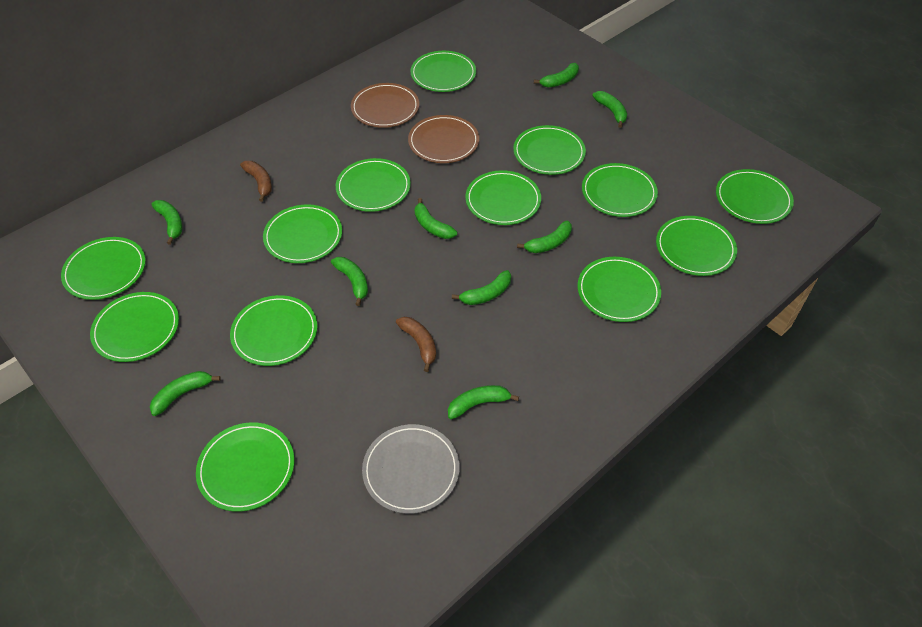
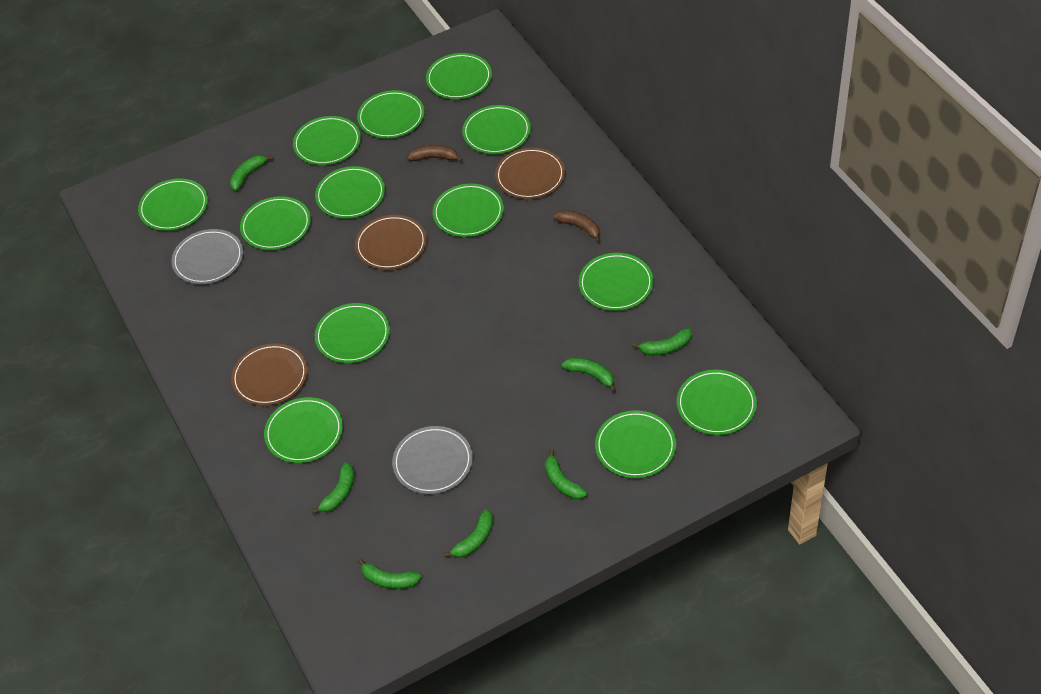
brown plate: [351,83,419,128] [408,115,479,163] = 2 -> [231,343,308,406] [355,215,427,270] [495,147,565,199] = 3
green banana: [150,371,221,416] [151,200,182,245] [331,257,368,306] [415,198,457,239] [448,385,519,419] [452,270,511,305] [517,221,572,253] [534,63,579,87] [592,91,627,128] = 9 -> [230,155,272,191] [312,462,354,514] [358,558,422,589] [443,509,493,558] [545,449,587,499] [561,357,616,392] [632,328,692,355] = 7
grey plate: [362,424,460,514] = 1 -> [172,229,243,284] [392,426,473,494] = 2

